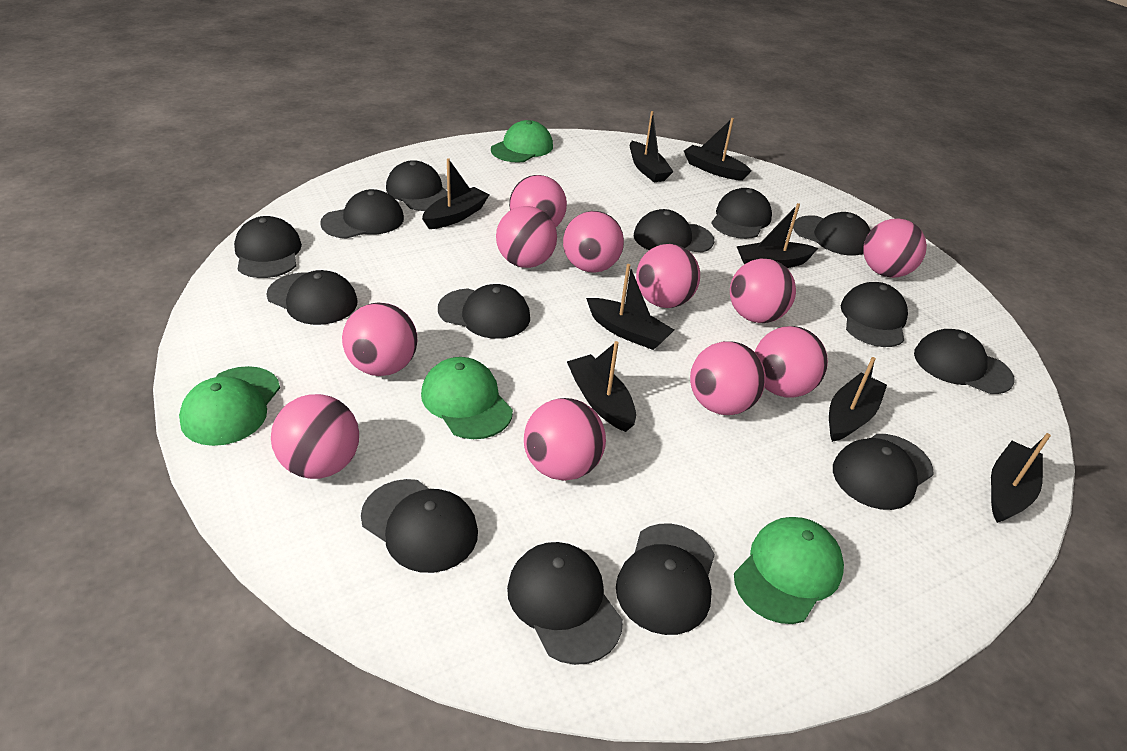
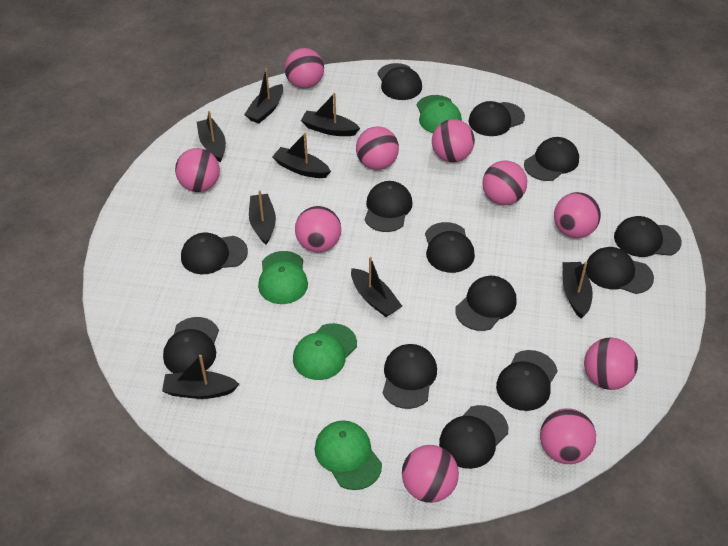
black cap: [234,216,302,278] [266,270,358,325] [320,189,404,239] [361,479,478,573] [386,160,448,211] [438,284,530,339] [507,542,623,665] [616,523,715,635] [634,209,714,253] [711,188,772,239] [793,212,871,256] [833,434,934,510] [841,282,908,347] [914,329,1015,394] = 14 -> [163,317,219,373] [181,232,248,274] [365,181,413,232] [377,63,422,100] [383,344,437,409] [425,222,475,273] [439,405,508,469] [455,276,517,331] [468,101,525,136] [496,350,558,411] [524,137,579,181] [585,247,654,294] [614,216,682,257] = 13
pink ball: [271,394,359,479] [342,303,417,376] [496,206,557,268] [509,175,567,227] [524,398,606,481] [563,211,624,273] [636,244,700,308] [690,341,766,415] [730,259,796,323] [755,326,828,398] [863,218,927,278] = 11 -> [175,148,220,192] [284,48,324,89] [295,206,341,252] [356,126,399,170] [402,445,459,503] [432,119,475,162] [482,161,527,205] [540,408,596,464] [554,192,601,238] [584,337,638,390] = 10

